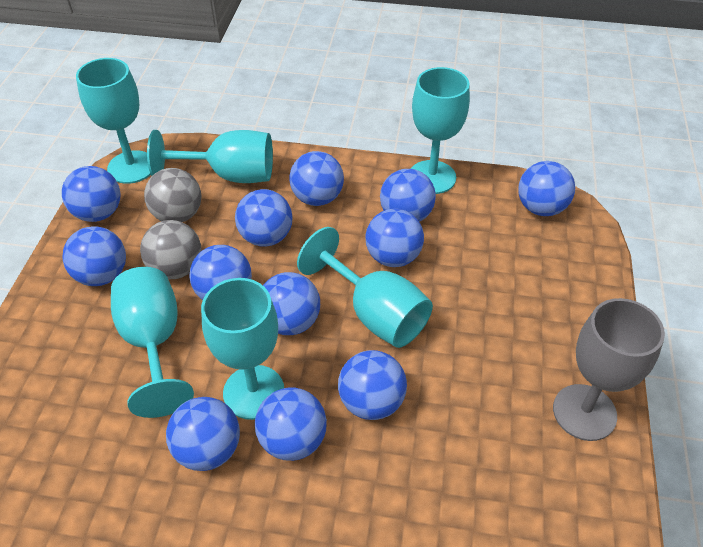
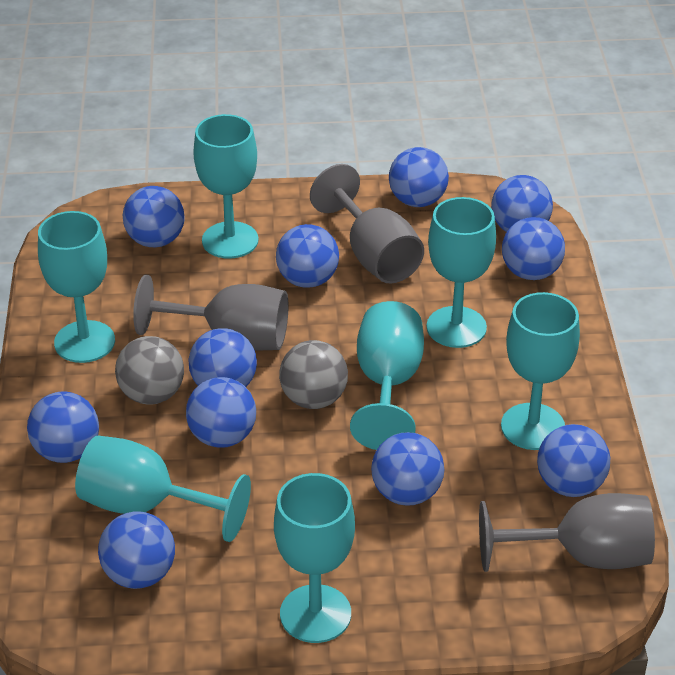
blue ball: [62,166,120,222] [62,226,126,286] [166,397,240,471] [189,245,252,300] [235,189,292,247] [255,387,327,461] [263,272,320,335] [289,151,344,206] [338,350,407,420] [365,209,424,267] [380,169,436,222] [518,161,575,216] = 12 -> [27,391,99,463] [98,511,175,589] [123,186,185,247] [186,377,256,448] [188,328,257,387] [276,224,339,288] [371,432,444,506] [389,147,449,207] [491,175,553,232] [502,217,565,280] [537,424,610,497] = 11
grey goblet: [553,298,665,441] = 1 -> [133,275,288,350] [310,164,424,283] [479,493,655,572] = 3
turquoise goblet: [76,58,151,184] [111,267,194,418] [147,130,273,183] [201,278,284,420] [297,227,433,348] [411,67,470,194] = 6 -> [38,211,115,363] [75,435,251,542] [193,114,258,259] [274,473,355,643] [350,301,424,450] [427,197,496,348] [501,292,580,450] = 7

